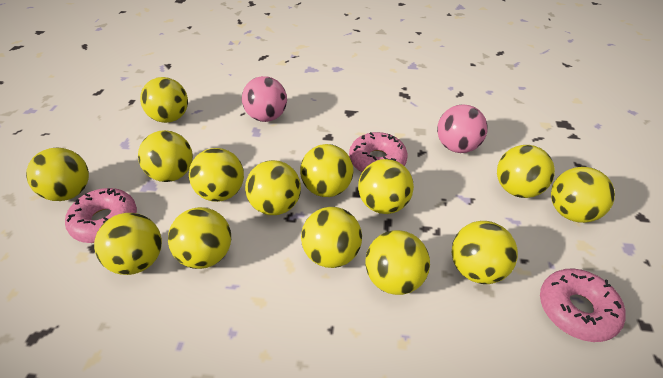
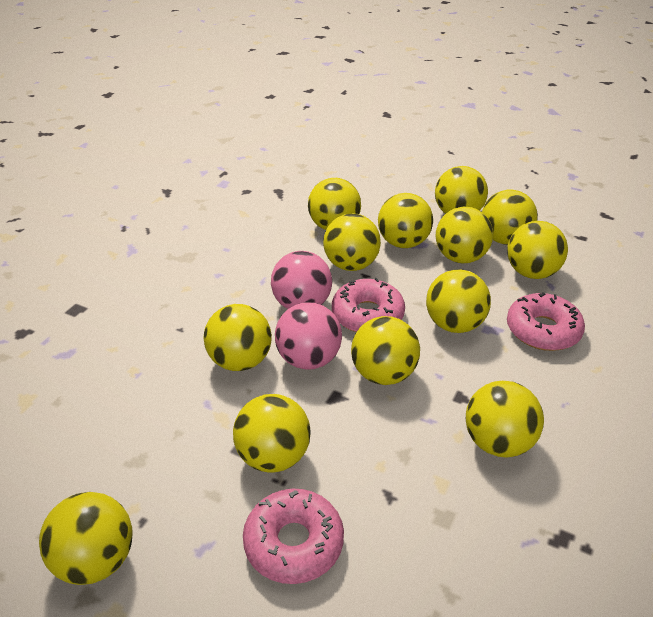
yellow ball: [26,147,89,201] [94,213,162,275] [138,130,193,182] [140,77,188,123] [168,207,231,269] [189,148,244,202] [245,160,301,215] [300,144,353,197] [301,207,362,268] [358,159,414,214] [365,230,430,295] [452,221,518,284] [497,145,555,198] [551,167,615,223] = 14 -> [39,492,133,585] [204,304,272,371] [233,394,311,473] [308,178,361,230] [323,213,381,271] [351,316,420,385] [378,193,433,248] [426,270,491,333] [435,166,488,214] [436,207,493,263] [466,381,544,458] [482,190,538,245] [507,221,568,279] = 13

